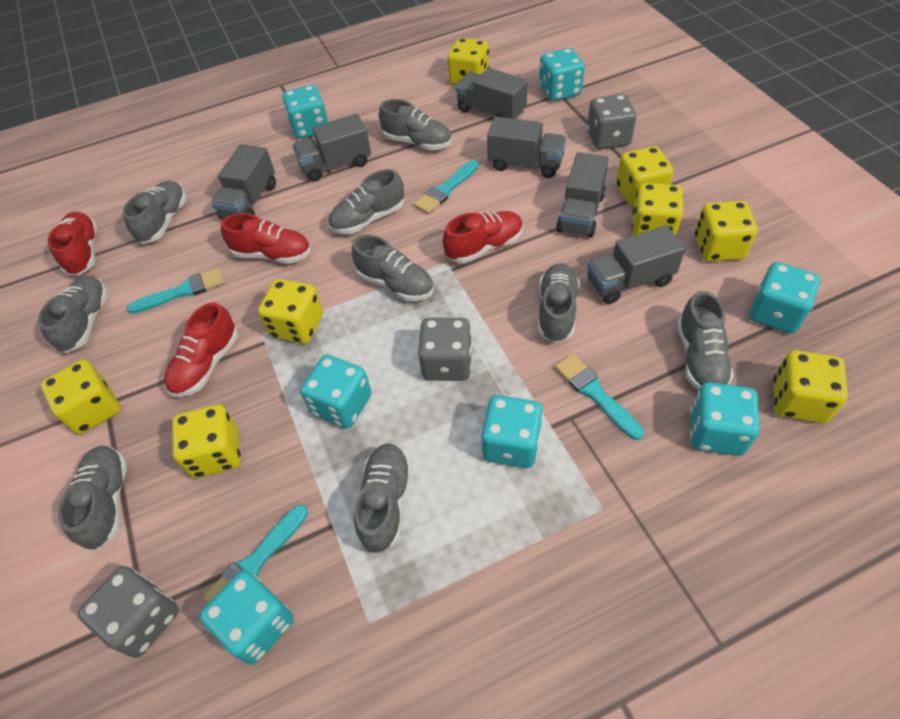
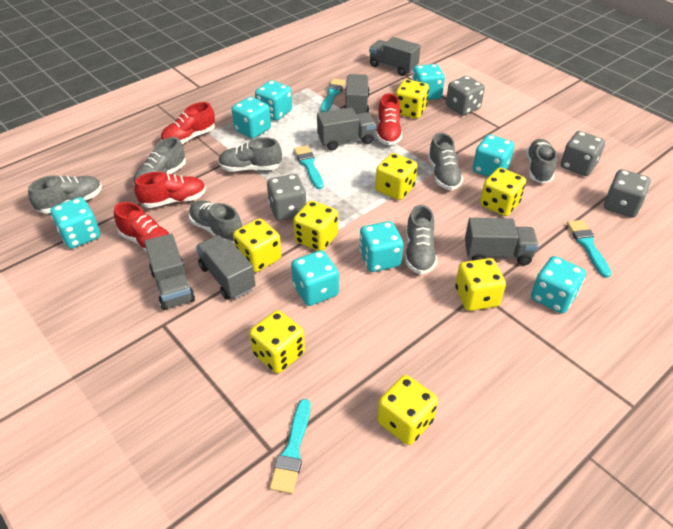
grey dice: [77,566,179,658] [418,318,472,381] [587,94,636,150] = 3 -> [267,174,306,221] [446,76,485,116] [561,131,605,176] [604,169,651,217] = 4
grey shoe: [38,276,108,353] [58,446,127,550] [123,181,187,244] [328,169,404,234] [352,235,434,301] [354,443,412,554] [379,99,452,150] [538,263,580,343] [677,291,734,390] = 9 -> [28,175,102,214] [133,137,186,186] [189,200,242,242] [218,137,282,172] [405,205,437,274] [428,132,463,190] [526,139,557,183] = 7
turquoise dice: [199,570,294,665] [283,85,329,139] [300,355,371,429] [481,395,543,468] [539,48,585,101] [690,382,760,456] [749,262,820,334] = 7 -> [50,197,100,249] [232,96,271,139] [255,80,292,121] [291,250,339,306] [359,221,404,272] [412,64,445,100] [473,134,514,177] [531,256,586,314] = 8

